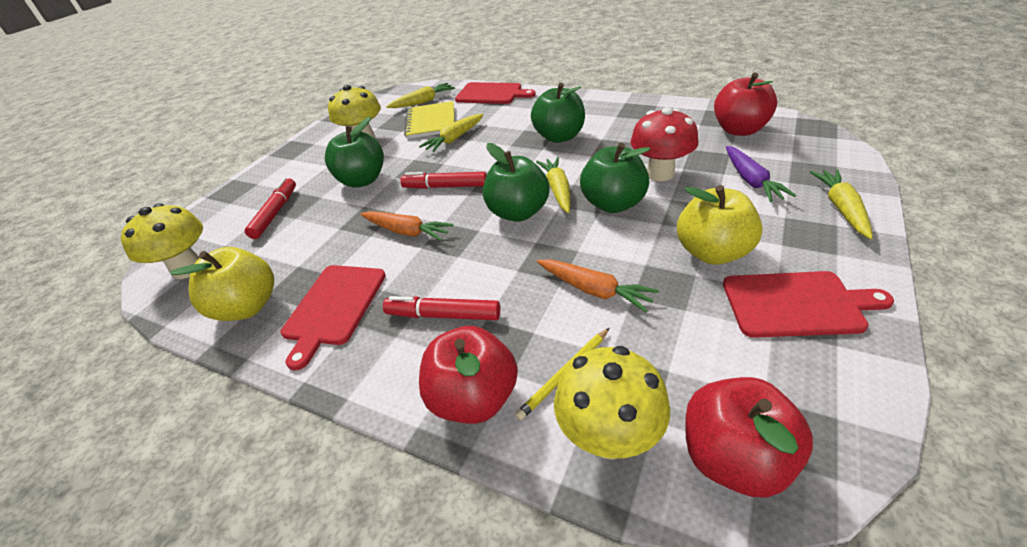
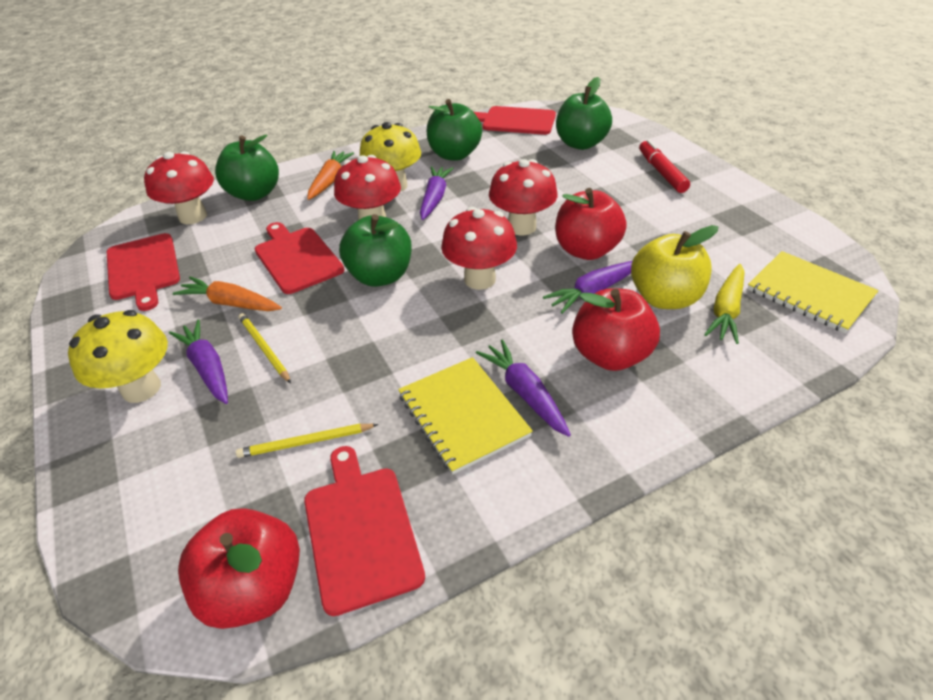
purple carrot: [726,146,796,202] = 1 -> [169,320,228,404] [420,166,454,220] [476,339,571,437] [543,261,632,314] = 4
red cutting board: [280,265,386,370] [455,82,536,104] [723,271,894,338] = 3 -> [107,233,180,311] [255,222,345,294] [304,446,425,616] [474,106,556,135] = 4
red marker: [245,178,296,239] [383,296,500,320] [400,172,487,189] = 3 -> [639,139,690,193] = 1
red mushroom: [630,107,698,181] = 1 -> [144,151,214,224] [334,155,401,220] [441,207,517,290] [489,159,557,236] = 4
yellow apple: [170,247,274,321] [677,185,763,265] = 2 -> [631,225,718,309] = 1
yellow carrot: [386,83,455,108] [419,114,483,152] [536,157,570,213] [810,170,873,239] = 4 -> [704,264,744,344] = 1
yellow mushroom: [121,204,203,279] [328,85,381,139] [554,346,670,460] = 3 -> [68,310,168,403] [360,122,421,192] = 2
yellow notebook: [404,101,455,139] = 1 -> [398,357,533,474] [747,251,879,333] = 2
yellow pencil: [515,328,609,420] = 1 -> [236,424,378,458] [239,313,291,383] = 2

